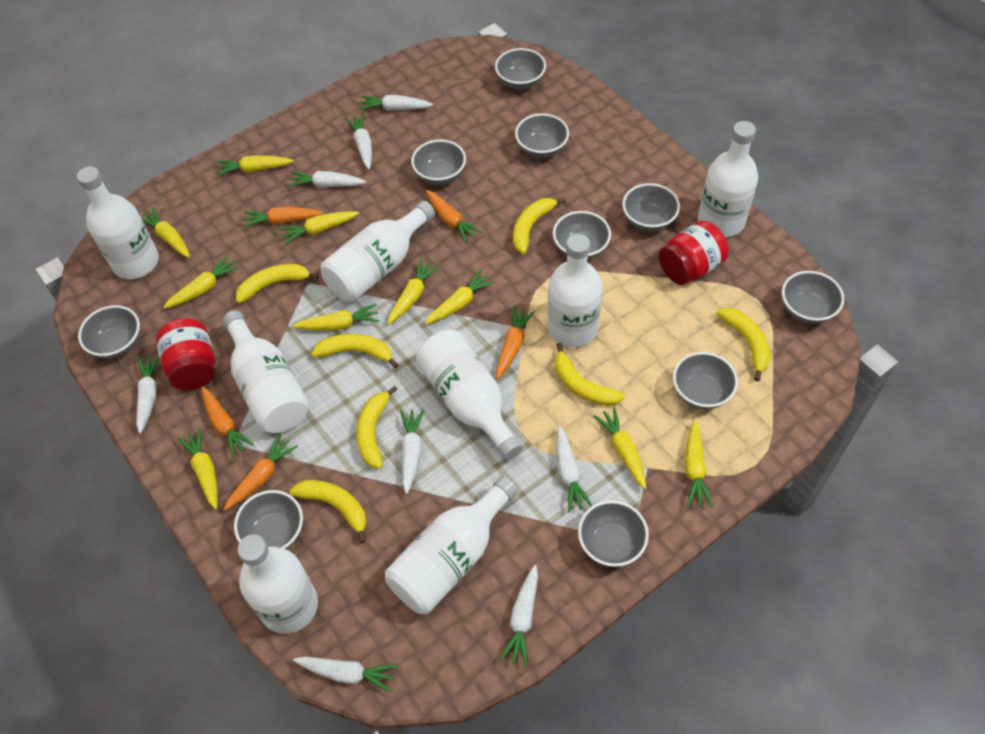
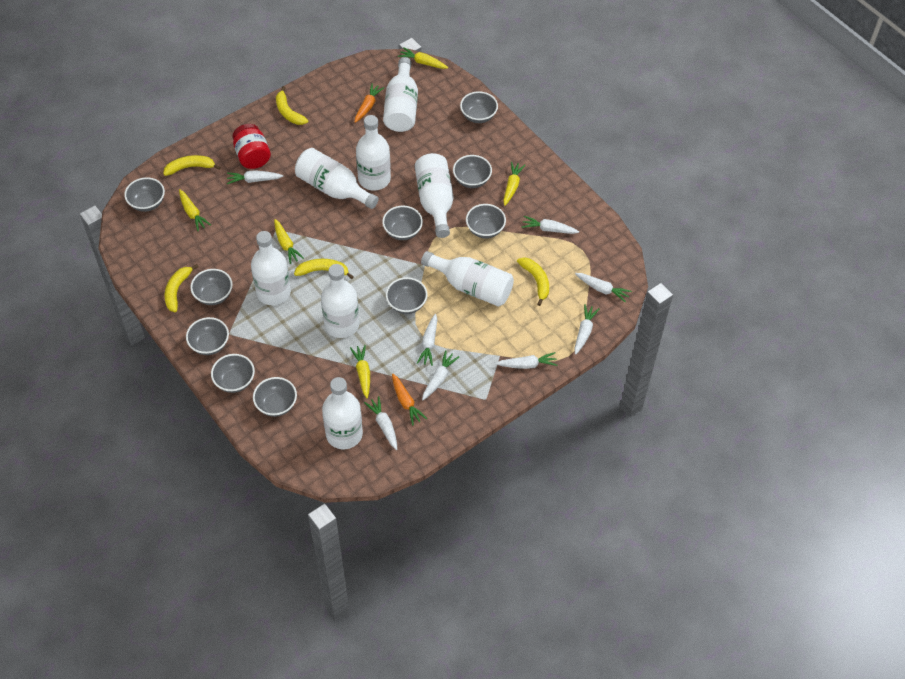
orange carrot: [201,387,254,458] [224,434,298,510] [243,207,323,228] [426,190,482,243] [496,306,535,379] = 5 -> [355,83,384,123] [392,374,427,425] = 2
red jar: [156,318,215,390] [659,221,728,285] = 2 -> [233,124,271,169] = 1
yellow banana: [236,264,319,303] [289,480,366,543] [312,334,398,368] [356,386,398,469] [513,197,566,254] [555,343,625,406] [716,307,771,381] = 7 -> [163,155,221,176] [165,264,199,312] [276,86,308,125] [294,259,354,279] [517,257,549,306] = 5
yellow carrot: [142,207,190,258] [164,255,240,309] [178,428,218,510] [216,155,294,176] [279,211,359,245] [293,304,379,330] [388,259,440,325] [425,269,496,325] [593,407,646,489] [685,421,713,507] = 10 -> [179,189,211,231] [274,219,304,264] [350,345,370,398] [398,47,448,69] [503,162,525,206] = 5

